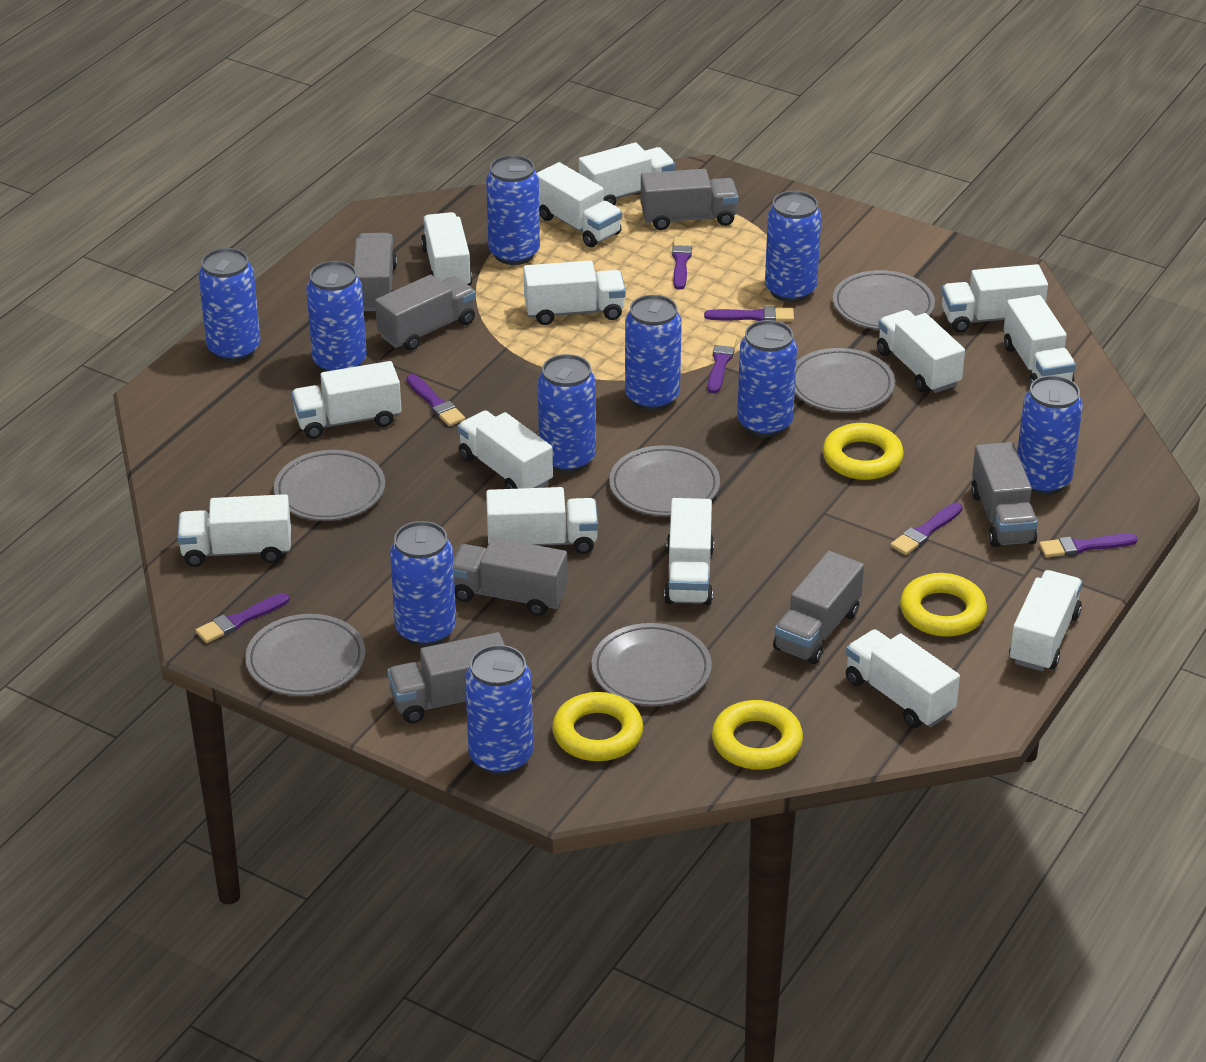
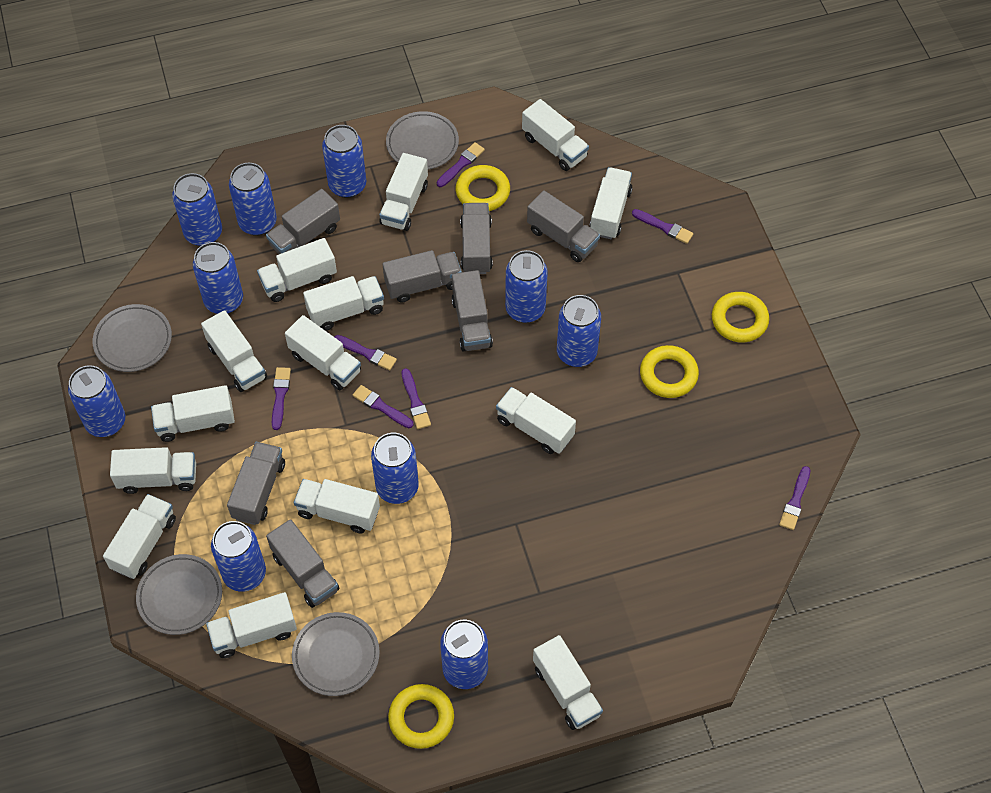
grey plate: [245,614,365,696] [274,450,385,521] [591,623,712,706] [609,445,720,516] [795,348,895,413] [833,270,935,330] = 6 -> [93,304,172,372] [136,554,222,635] [292,612,380,696] [386,111,459,169] = 4

